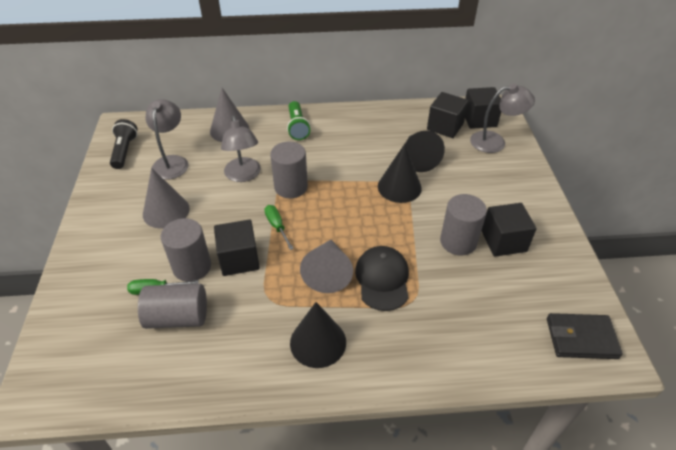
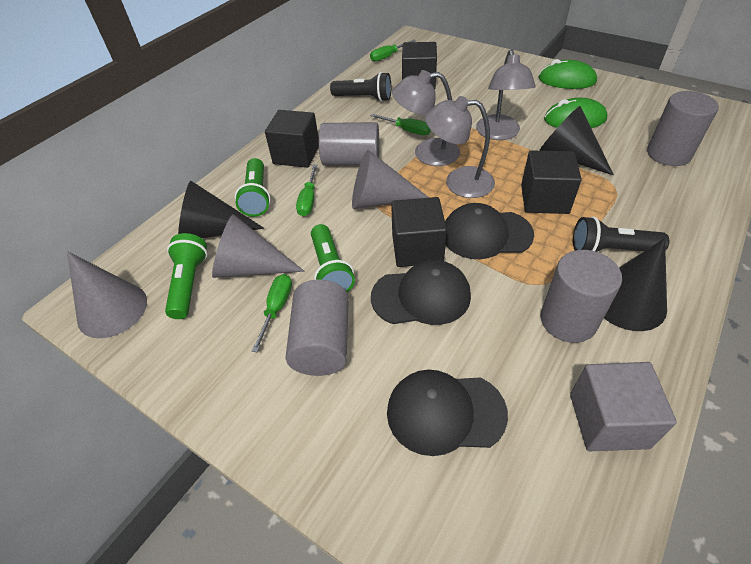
black cap: [355,246,409,311] = 1 -> [371,260,471,325] [387,370,508,456] [445,203,534,259] = 3
black flashlight: [110,119,138,169] = 1 -> [330,72,391,102] [573,216,669,252] = 2
black wallet: [547,313,623,359] = 1 -> none = 0
green flashlight: [287,101,311,140] = 1 -> [165,233,208,319] [235,158,271,217] [311,224,355,292] = 3
green mouse: none = 0 -> [539,59,597,89] [544,98,607,128] = 2
green screwdriver: [127,279,199,295] [265,205,294,250] = 2 -> [252,274,292,352] [296,164,317,216] [370,40,416,62] [370,114,431,135] = 4
grey cube: none = 0 -> [570,362,677,451] = 1

